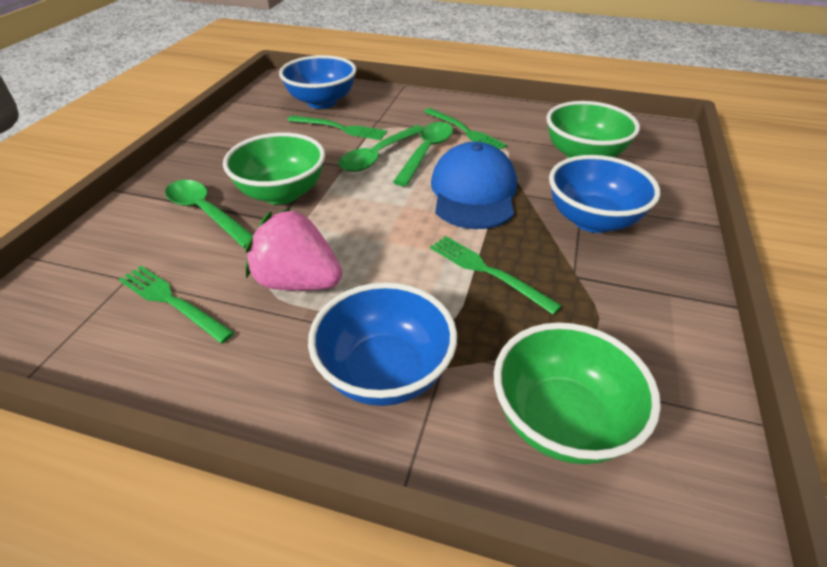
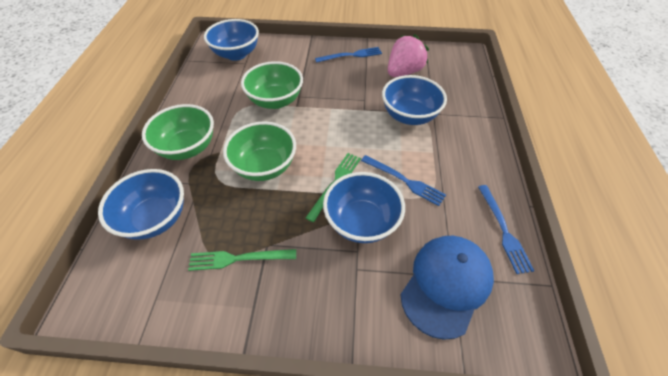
blue bowl: [279,55,357,109] [308,282,457,406] [549,155,660,233] = 3 -> [98,169,184,240] [204,19,259,61] [323,172,405,243] [382,75,447,125] = 4
blue fork: none = 0 -> [315,47,382,63] [361,155,446,206] [478,185,535,274] = 3
green fork: [119,266,235,343] [287,116,387,140] [424,108,507,150] [430,236,562,315] = 4 -> [188,249,296,271] [306,153,361,222] = 2
green spoon: [165,180,253,248] [338,125,423,172] [393,122,453,186] = 3 -> none = 0

